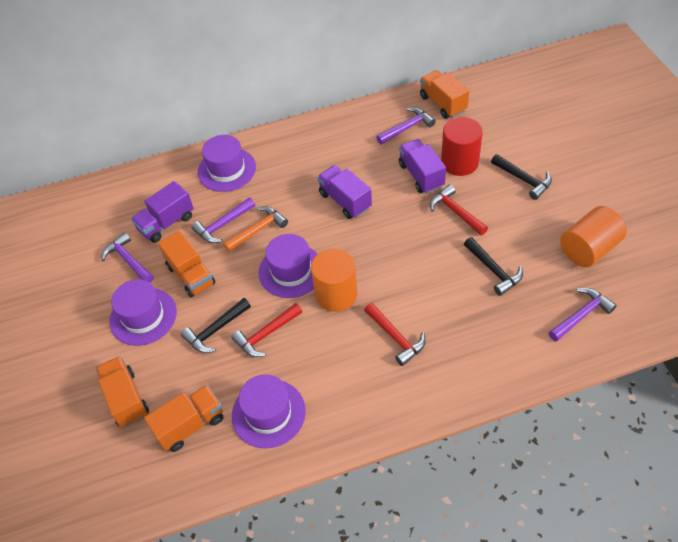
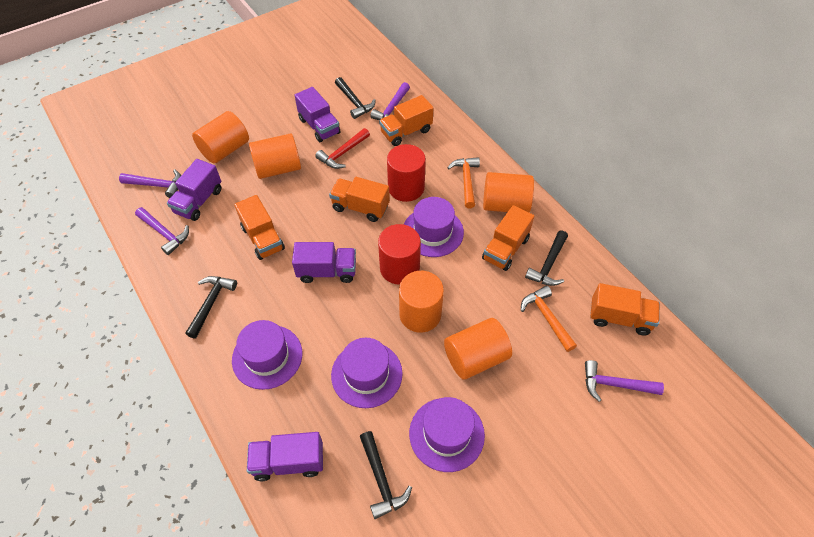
black hammer: [181,298,251,353] [464,237,523,296] [491,154,552,200] = 3 -> [185,276,237,339] [335,77,376,119] [360,431,412,519] [525,230,568,286] = 4
orange cylinder: [311,248,357,312] [560,206,627,267] = 2 -> [192,111,249,164] [249,133,301,179] [399,271,444,333] [444,318,512,380] [483,172,534,213] = 5
orange hammer: [223,206,288,252] = 1 -> [447,157,480,208] [521,286,577,352] = 2
orange truck: [96,356,149,428] [144,385,223,452] [158,231,216,297] [420,70,469,119] = 4 -> [234,195,285,260] [329,177,390,222] [379,95,433,146] [482,205,534,271] [590,283,660,336] = 5
purple truck: [131,181,194,243] [317,165,372,219] [399,139,446,193] = 3 -> [167,159,221,221] [247,432,323,481] [292,242,356,283] [295,87,340,142] = 4
red cylinder: [441,117,483,176] = 1 -> [378,224,421,285] [387,144,426,202] = 2
red hammer: [232,303,302,357] [364,303,426,366] [430,184,488,235] = 3 -> [315,128,370,169] = 1

